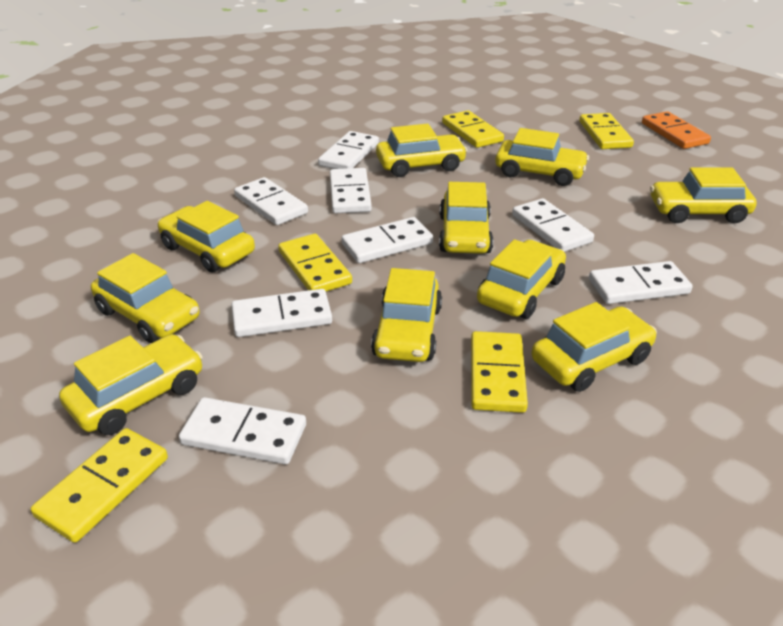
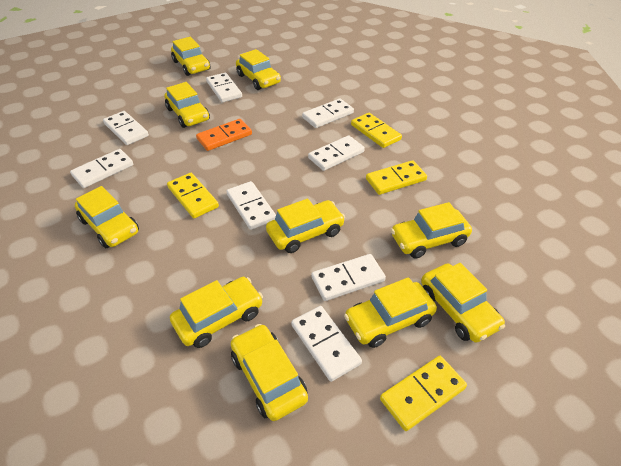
yellow domino: [31,428,168,543] [278,234,352,292] [442,110,504,148] [471,331,528,413] [579,113,634,149] = 5 -> [167,173,219,218] [351,113,402,148] [366,160,427,195] [380,356,467,431] = 4

